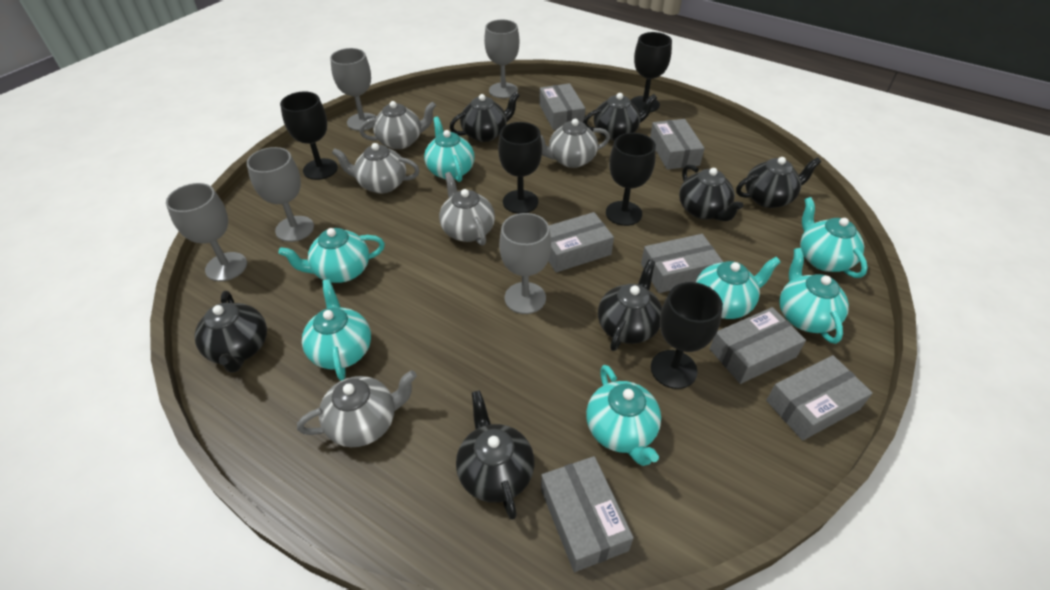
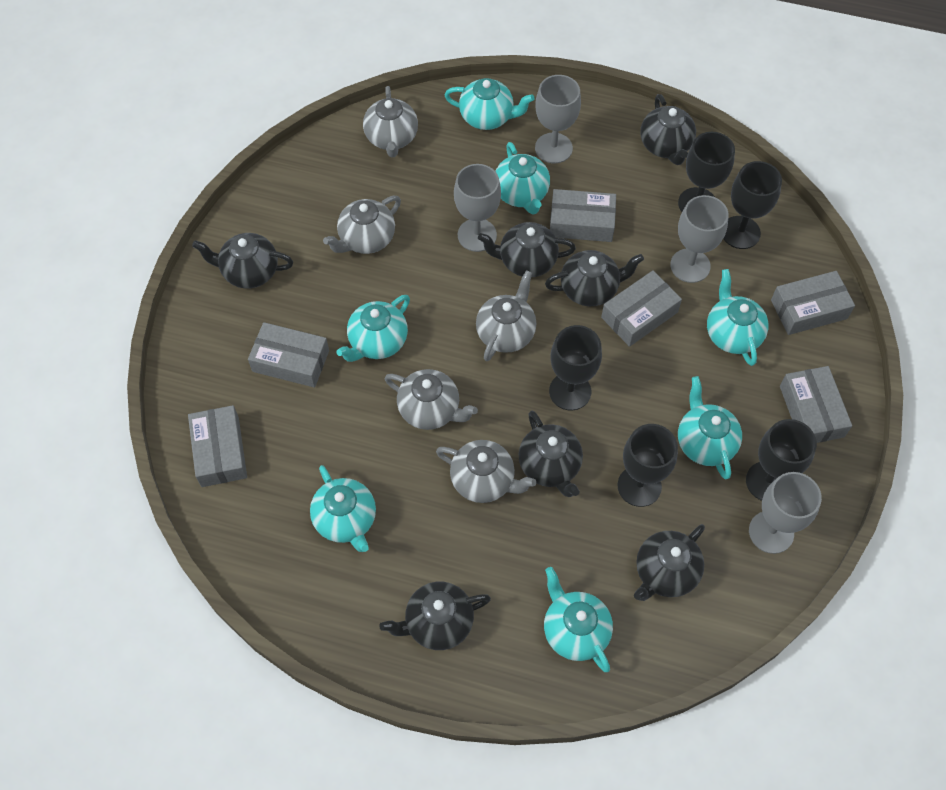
grey box: [539,83,586,130] [541,456,634,572] [548,212,614,272] [641,234,723,293] [650,119,705,170] [710,307,806,384] [766,355,873,441] = 7 -> [188,405,247,487] [248,322,329,388] [550,189,616,242] [601,270,682,347] [771,271,855,335] [780,366,852,443] = 6
grey goblet: [166,183,247,281] [247,147,314,242] [330,48,377,131] [484,20,519,98] [499,213,551,314] = 5 -> [454,164,501,252] [535,75,581,163] [670,195,729,283] [749,472,822,554] = 4

